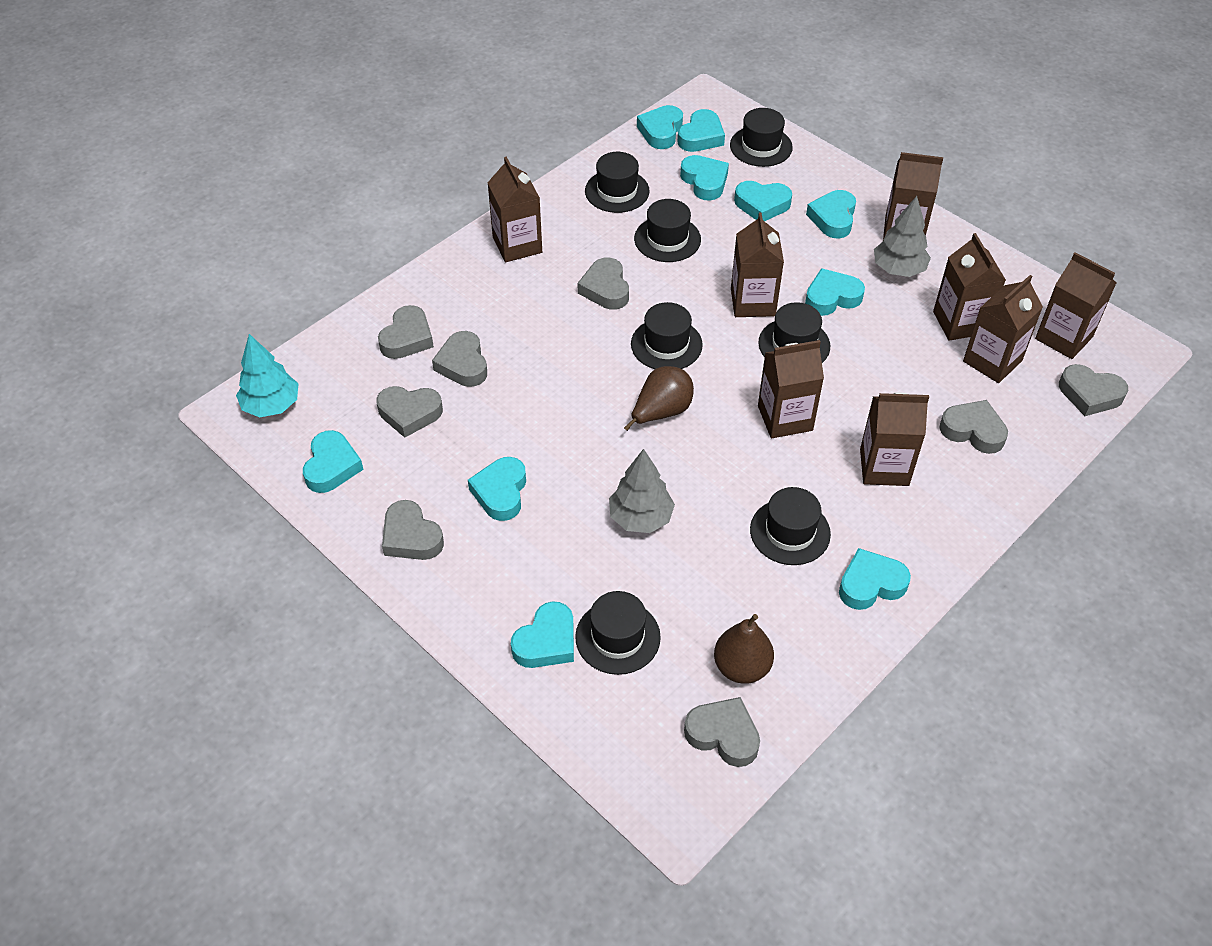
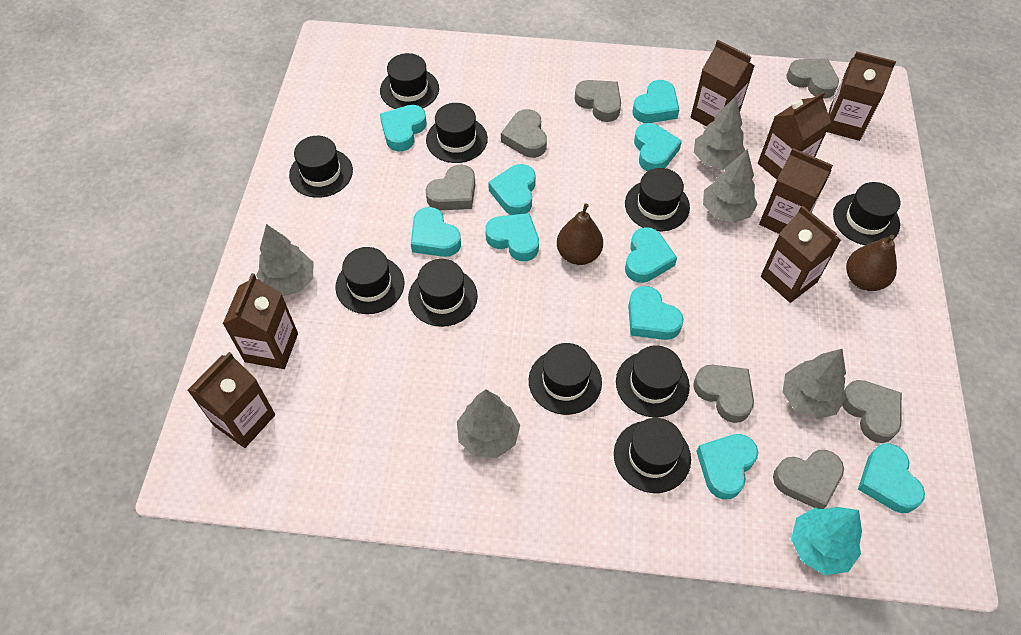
black hat: [575,591,661,675] [585,152,650,213] [631,302,703,369] [634,199,701,262] [730,108,793,167] [750,487,831,565] [758,302,830,363] = 7 -> [289,136,353,198] [335,247,404,314] [380,53,439,109] [408,259,478,327] [426,103,488,163] [529,343,602,415] [614,418,691,493] [616,345,690,417] [625,168,690,231] [833,182,901,245] = 10
brown carton: [487,156,542,262] [731,212,784,317] [758,340,824,438] [860,392,929,486] [883,152,943,241] [933,233,1006,341] [963,275,1043,383] [1035,252,1116,359] = 8 -> [187,352,275,448] [223,273,298,369] [691,40,754,127] [758,92,831,179] [759,148,833,234] [761,206,841,303] [827,51,896,141] = 7
grey heart: [376,386,443,438] [378,305,434,359] [382,500,444,560] [432,331,487,387] [578,257,629,310] [684,697,760,767] [939,400,1008,454] [1059,364,1128,416] = 8 -> [425,164,475,210] [501,109,547,158] [575,80,621,122] [693,365,754,423] [773,450,844,509] [786,58,839,99] [842,380,902,443] = 7
grey tree: [609,449,675,533] [874,196,931,277] = 2 -> [256,224,313,296] [457,390,520,458] [694,96,745,170] [703,149,757,223] [783,349,846,419] = 5

